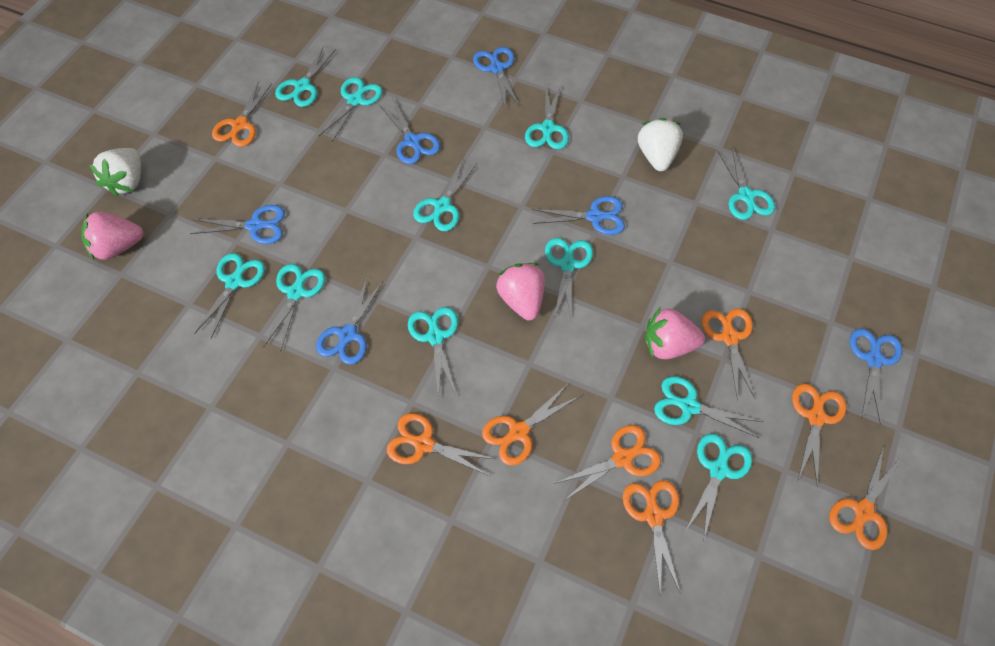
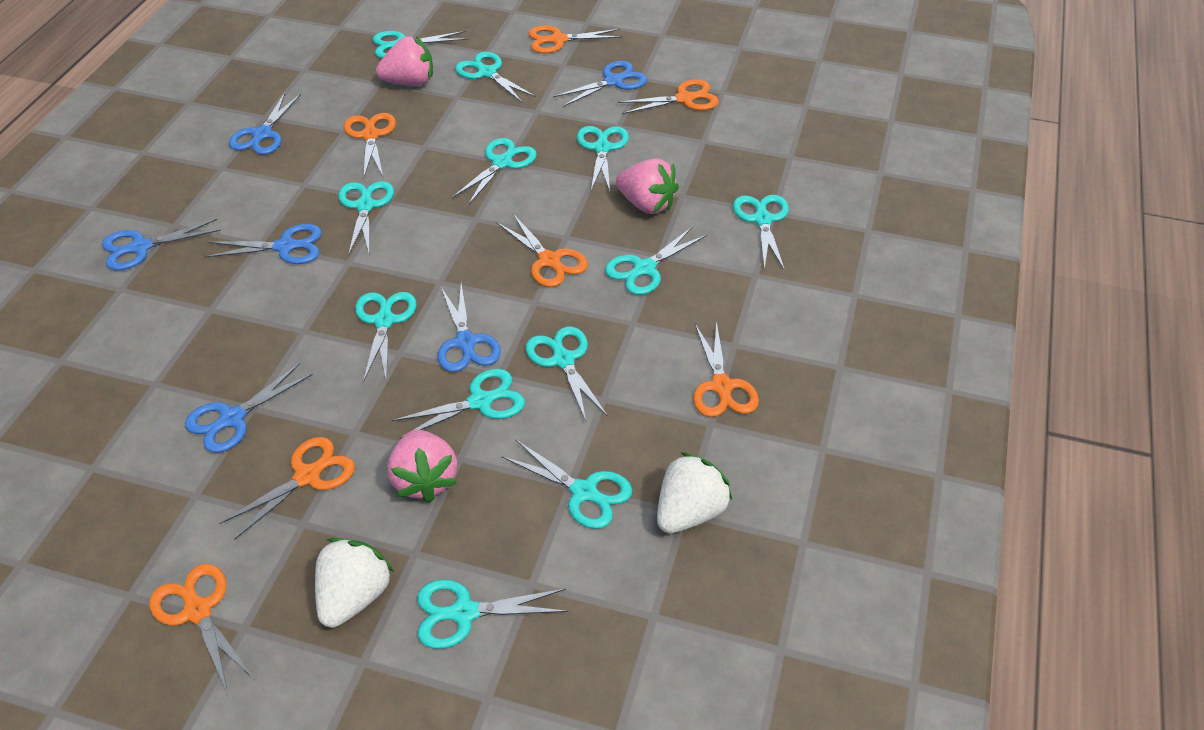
orange scissors: [212,81,272,147] [387,413,495,476] [482,384,580,465] [554,425,661,501] [623,480,681,594] [702,308,755,400] [792,384,846,486] [829,446,903,550] = 8 -> [149,564,255,693] [219,437,355,540] [344,113,396,176] [497,214,588,287] [529,25,623,53] [618,79,719,114] [693,320,759,417] = 7
turquoise scissors: [194,253,265,339] [263,264,325,350] [275,46,336,107] [318,77,383,142] [408,307,458,398] [413,160,477,231] [525,85,569,149] [545,238,593,322] [654,376,763,438] [685,434,752,539] [717,146,775,220] = 11 -> [338,181,394,255] [355,292,416,382] [373,31,467,58] [392,369,525,439] [417,580,568,649] [452,138,537,205] [455,52,536,102] [501,440,632,529] [526,327,608,421] [577,126,629,192] [605,226,707,295] [733,195,789,271] = 12

